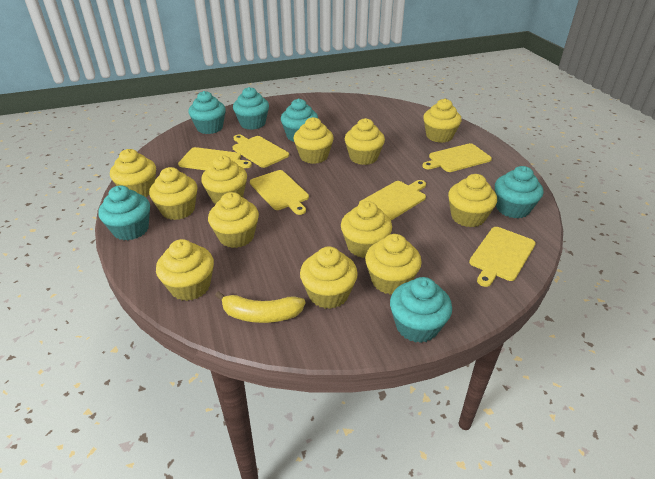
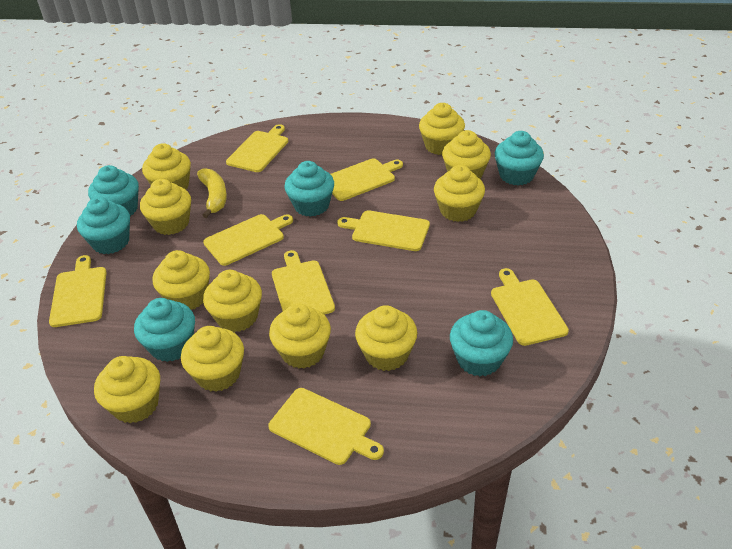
yellow cupcake: [110,149,156,197] [149,167,197,220] [156,239,214,301] [201,155,247,204] [208,192,259,248] [293,117,334,164] [300,246,358,309] [341,201,392,258] [345,118,385,165] [365,234,422,294] [423,99,462,143] [448,174,497,227] = 12 -> [94,356,160,423] [140,179,191,235] [142,143,191,189] [153,250,210,309] [181,326,244,392] [203,270,262,332] [269,304,331,369] [355,305,417,371] [419,103,465,155] [434,165,485,222] [442,130,491,179] = 11
yellow cutting board: [178,147,252,170] [232,135,289,168] [250,170,309,215] [359,180,426,220] [422,143,492,172] [469,227,536,287] = 6 -> [49,255,107,327] [203,214,293,266] [226,124,288,172] [268,388,384,465] [272,250,335,315] [331,158,403,201] [337,210,430,251] [491,268,569,346] = 8

